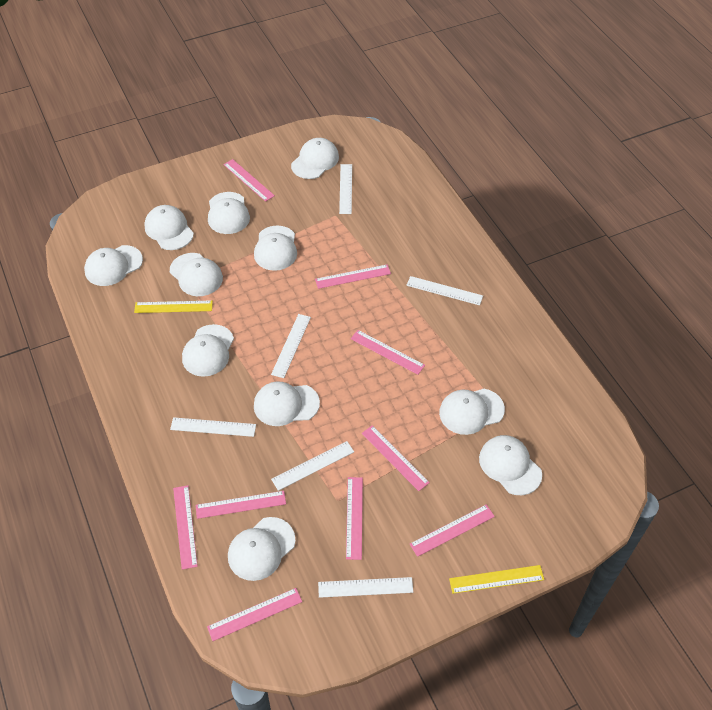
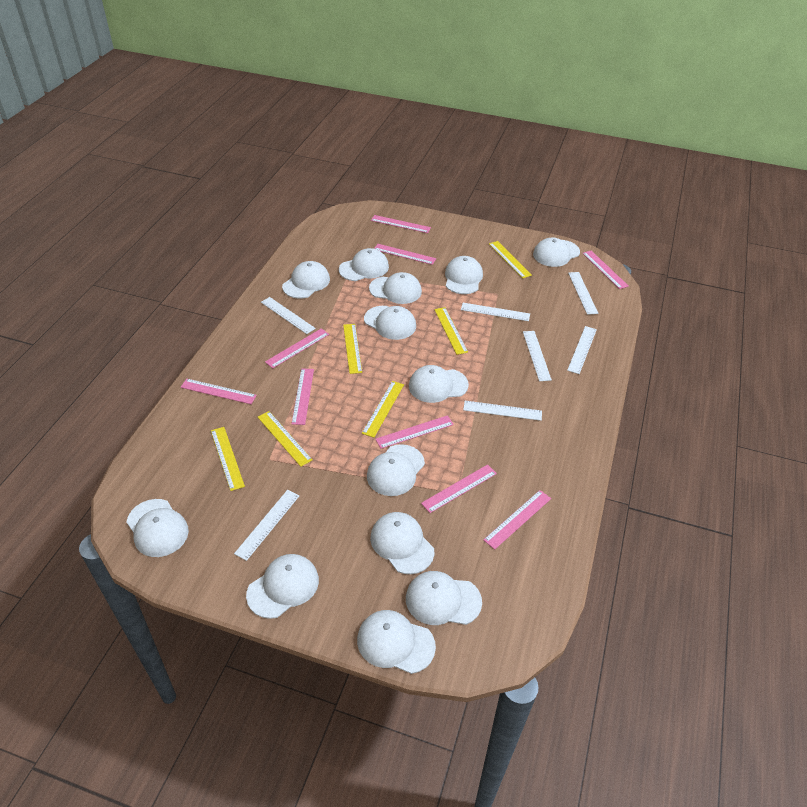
white cap: [84,245,143,286] [144,205,194,250] [170,253,223,296] [182,324,234,377] [208,192,250,234] [228,517,295,581] [254,225,297,271] [254,382,320,426] [291,138,339,179] [439,389,505,435] [479,435,542,495] = 11 -> [126,499,189,557] [246,554,319,619] [282,261,330,299] [339,248,389,281] [357,610,436,674] [364,306,416,340] [367,444,425,496] [369,272,422,304] [370,512,434,574] [406,571,482,625] [409,365,469,403] [445,256,483,294] [533,238,580,267] = 13
white ruler: [170,417,256,437] [271,314,311,378] [271,441,354,491] [318,577,413,598] [339,164,352,214] [406,276,483,305] = 6 -> [234,490,299,561] [261,297,316,334] [461,303,530,321] [463,401,542,421] [523,331,552,381] [567,326,597,374] [568,272,598,315] = 7
yellow ruler: [134,300,213,313] [449,565,544,594] = 2 -> [211,427,245,491] [258,411,312,467] [343,324,362,374] [362,381,404,438] [434,307,468,355] [489,241,532,278] = 6

